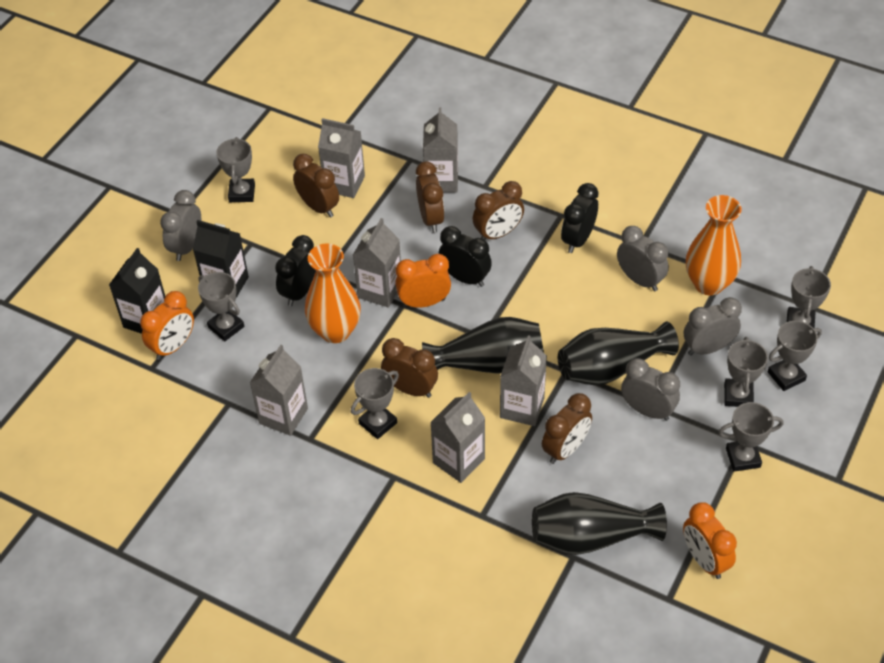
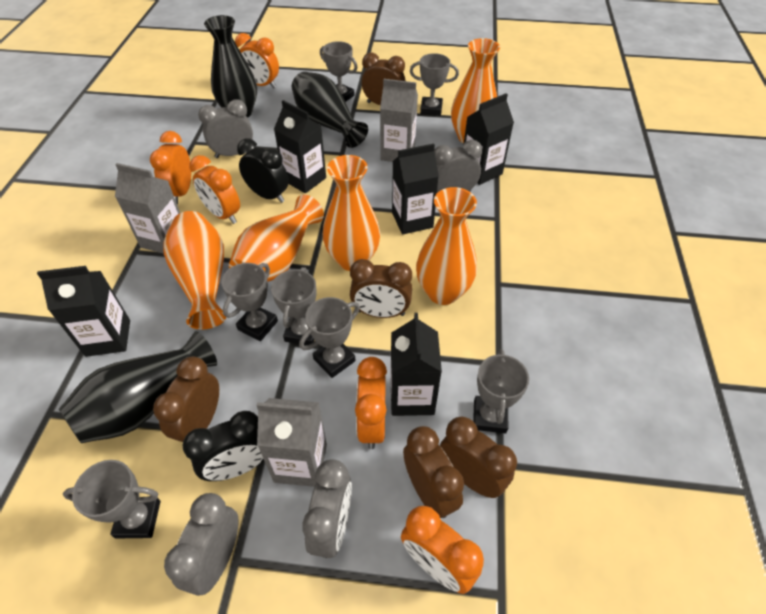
black carton: [109,248,165,334] [193,220,249,298] = 2 -> [37,266,130,357] [274,100,326,193] [390,313,442,416] [392,144,439,234] [463,93,514,185] = 5
black clock: [275,235,316,306] [438,226,492,287] [561,183,599,253] = 3 -> [183,411,264,481] [237,138,289,203] = 2
grey carton: [250,345,308,436] [318,118,365,198] [353,218,401,308] [423,107,458,193] [430,392,485,483] [500,335,547,426] = 6 -> [115,163,180,254] [256,398,327,487] [380,79,418,162] = 3
orange clock: [140,291,194,360] [395,254,451,308] [683,502,737,579] = 3 -> [150,131,191,204] [189,155,240,224] [235,33,279,88] [355,357,387,449] [401,506,484,594] = 5
orange vase: [305,243,361,343] [686,195,742,295] = 2 -> [163,211,226,329] [229,195,324,282] [323,155,380,271] [416,187,477,305] [451,38,500,144] = 5

